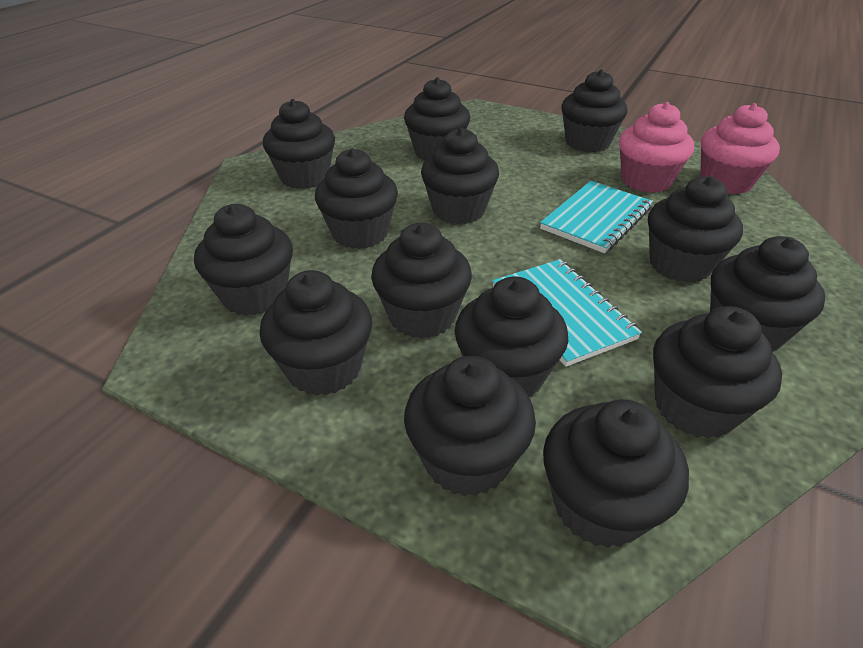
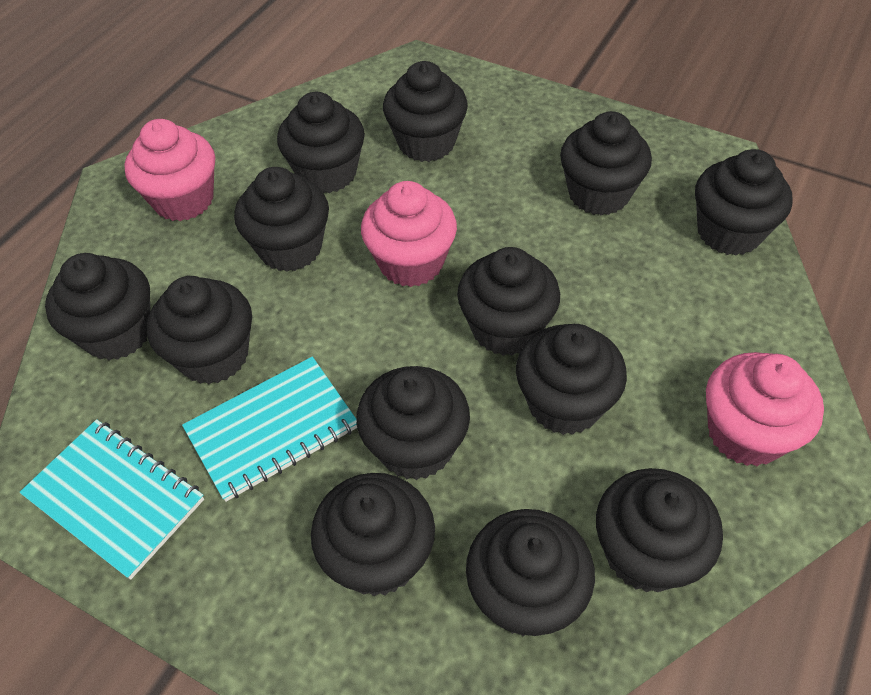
black cupcake: [194,204,293,316] [259,270,372,396] [263,99,335,189] [315,148,398,249] [371,223,472,339] [404,77,470,160] [404,356,536,497] [421,128,499,224] [455,276,568,397] [543,399,689,548] [561,70,627,152] [648,176,743,283] [653,306,782,439] [710,236,825,352] = 14 -> [45,253,151,360] [147,276,252,384] [234,167,329,272] [277,92,365,193] [311,473,435,596] [356,366,470,480] [383,61,468,162] [457,247,560,356] [466,509,595,636] [516,324,627,435] [560,111,652,216] [596,468,723,592] [695,149,793,256] = 13
pink cupcake: [619,102,694,193] [700,103,780,194] = 2 -> [124,119,215,221] [361,181,457,287] [706,352,824,466] = 3

